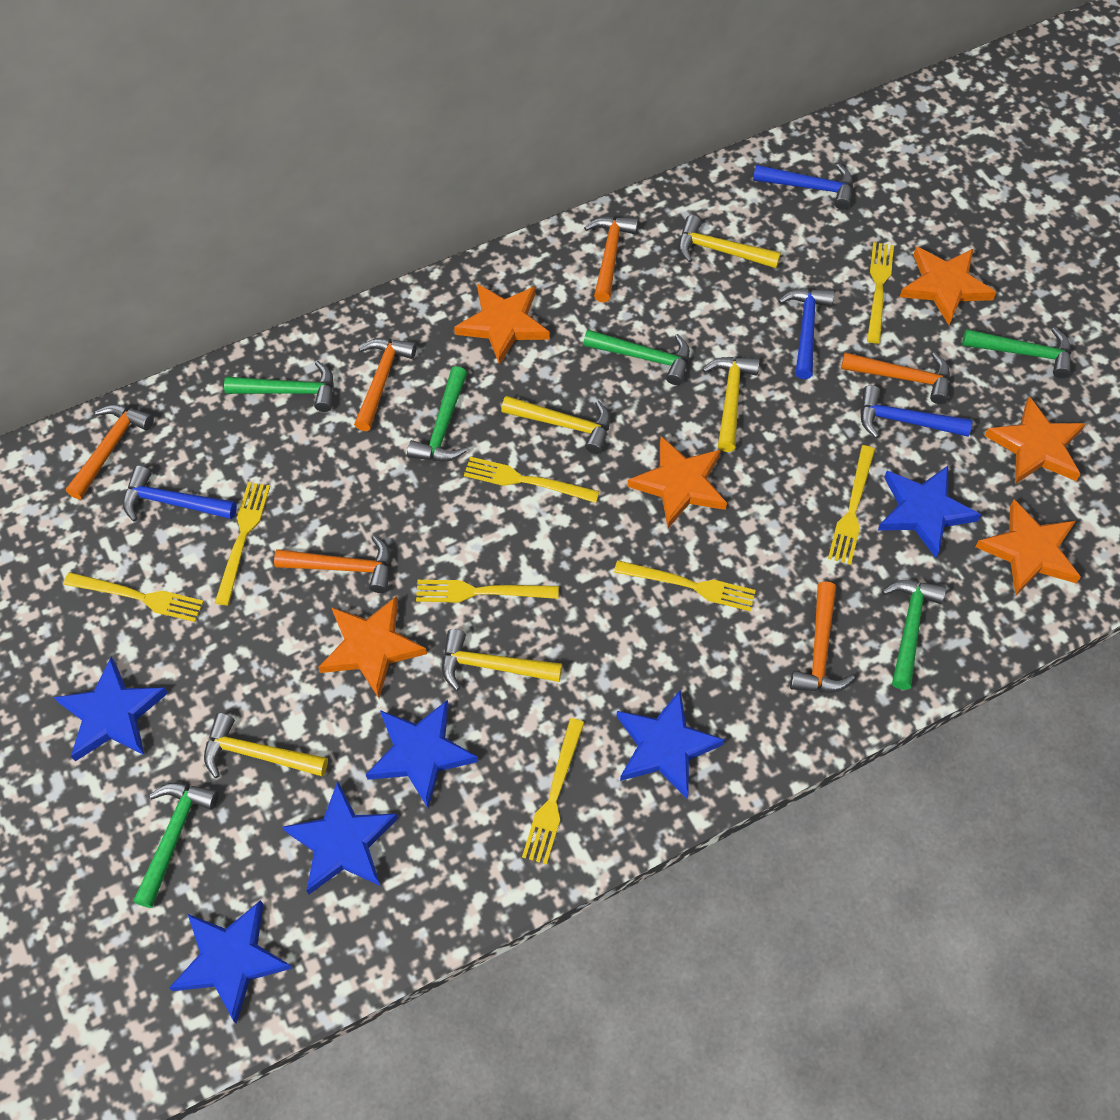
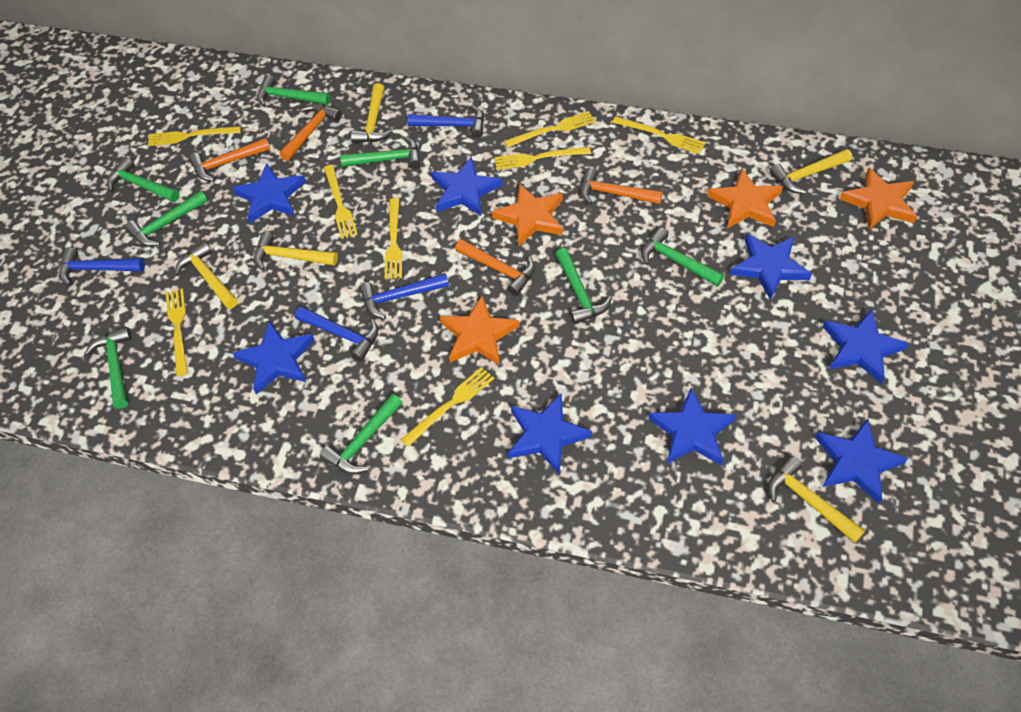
blue star: [54,657,168,761] [169,900,292,1024] [282,781,398,894] [366,700,478,808] [617,690,725,799] [877,466,981,558] = 6 -> [232,163,306,223] [233,321,315,394] [431,157,503,216] [508,394,592,474] [648,388,736,465] [730,234,812,300] [815,419,908,504] [823,309,909,384] = 8
green hammer: [133,783,219,908] [224,361,334,412] [407,366,467,461] [583,330,690,385] [882,580,946,690] [962,327,1071,378] = 6 -> [84,327,132,409] [107,157,179,202] [125,191,208,247] [257,75,330,107] [320,394,403,474] [340,136,421,169] [555,248,612,324] [641,227,724,287] = 8
orange hammer: [66,404,154,499] [274,536,391,593] [354,338,416,431] [584,216,638,302] [790,581,855,693] [841,352,950,404] = 6 -> [189,138,270,181] [279,104,342,161] [455,239,535,296] [580,167,663,204] = 4
orange star: [318,596,427,698] [454,284,550,365] [627,436,727,528] [900,247,997,325] [975,499,1081,595] [984,396,1086,484] = 6 -> [440,296,520,365] [492,184,563,247] [707,169,783,229] [840,167,917,230] = 4

